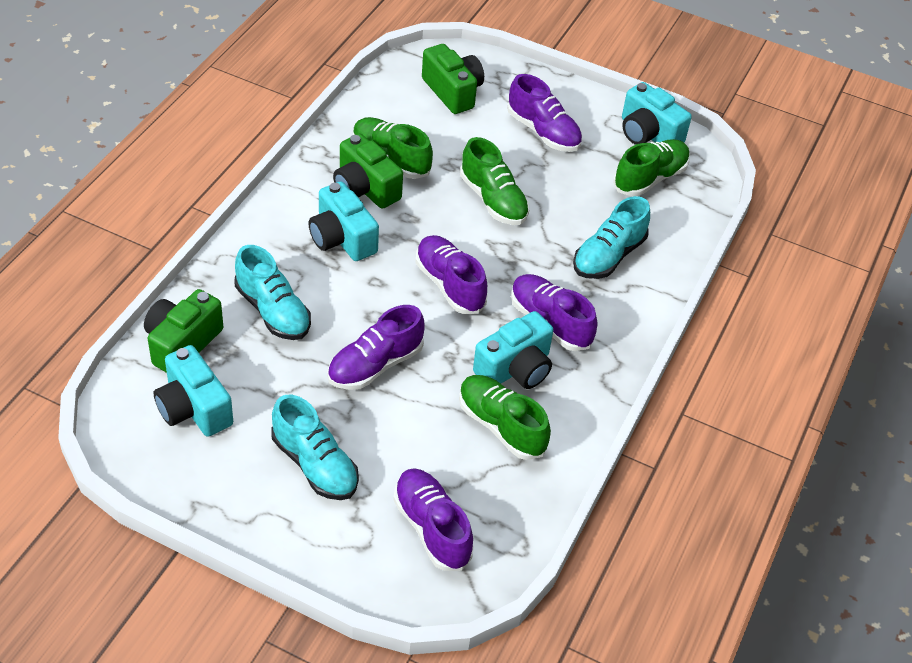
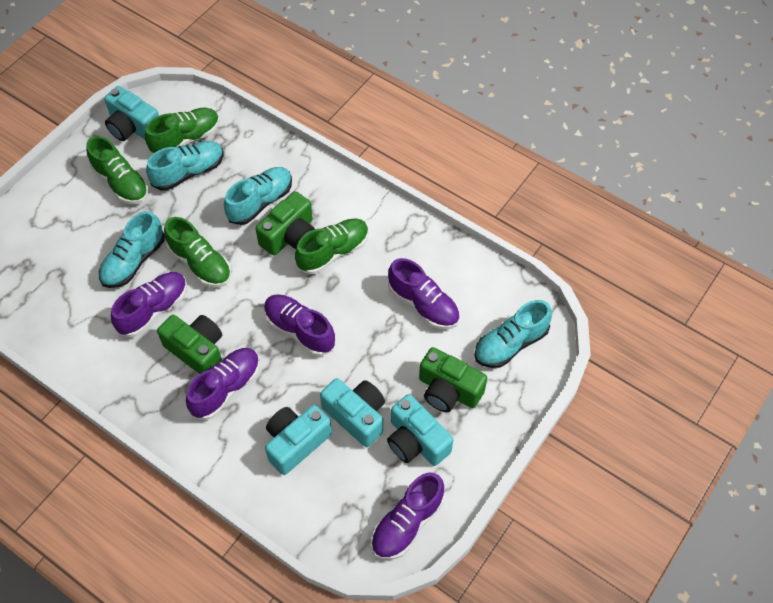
turquoise shoe: [234,245,311,340] [271,395,359,500] [573,196,650,279] = 3 -> [99,211,165,288] [146,141,224,191] [224,167,292,225] [474,300,552,368] = 4

